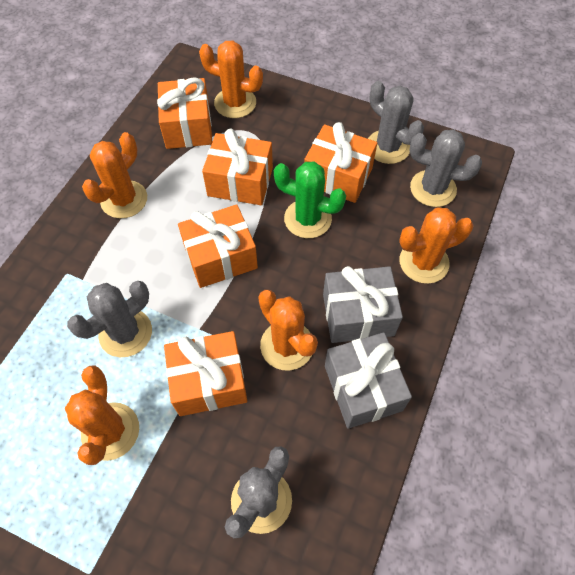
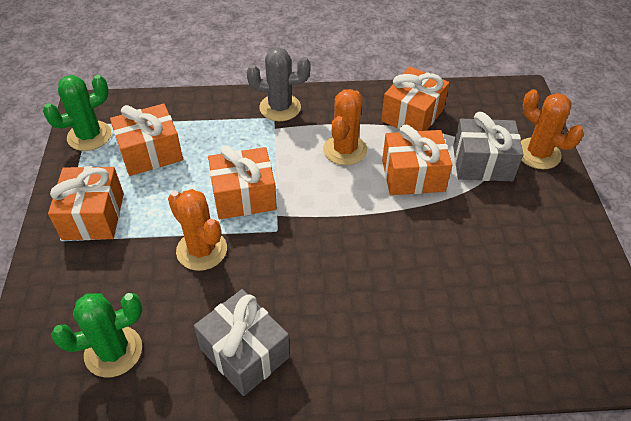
green cactus: [274,161,346,238] = 1 -> [43,75,111,151] [51,293,142,377] = 2
grey cactus: [67,281,152,357] [225,446,292,538] [368,81,424,164] [409,129,482,207] = 4 -> [247,47,311,121] = 1
orange cactus: [65,365,139,465] [82,132,147,218] [199,41,263,118] [258,290,318,370] [399,207,473,284] = 5 -> [168,189,227,271] [323,89,367,165] [521,89,584,169] = 3

